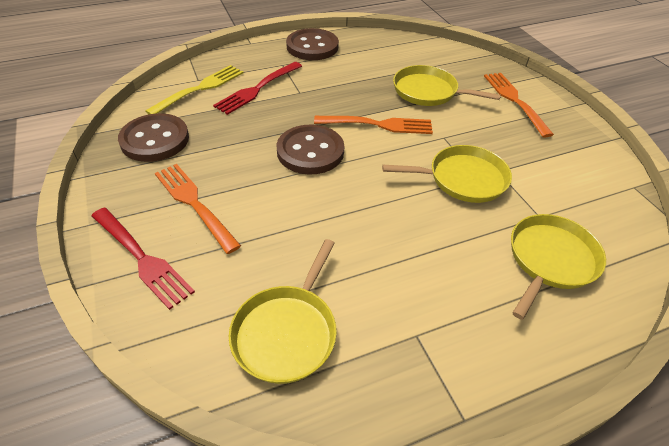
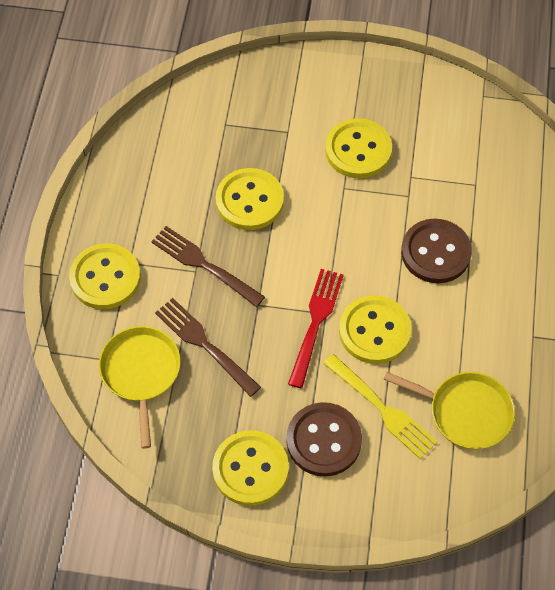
brown button: [118,113,189,162] [276,124,344,175] [286,28,339,60] = 3 -> [286,402,362,477] [401,219,472,283] = 2
brown fork: none = 0 -> [151,226,265,307] [155,298,261,397] = 2
orange fork: [155,164,241,254] [314,116,433,134] [484,73,554,138] = 3 -> none = 0
red fork: [91,208,195,310] [213,62,302,115] = 2 -> [288,269,344,388] = 1
yellow button: none = 0 -> [69,243,141,309] [212,430,289,506] [216,168,284,230] [325,118,392,178] [339,295,411,364] = 5
yellow pan: [229,239,337,384] [382,145,512,203] [393,65,501,106] [511,214,606,320] = 4 -> [99,326,180,449] [383,372,515,449] = 2

